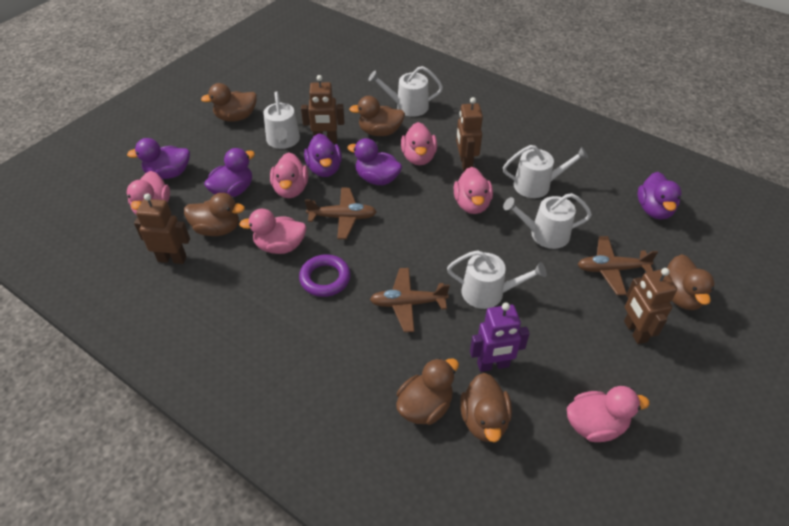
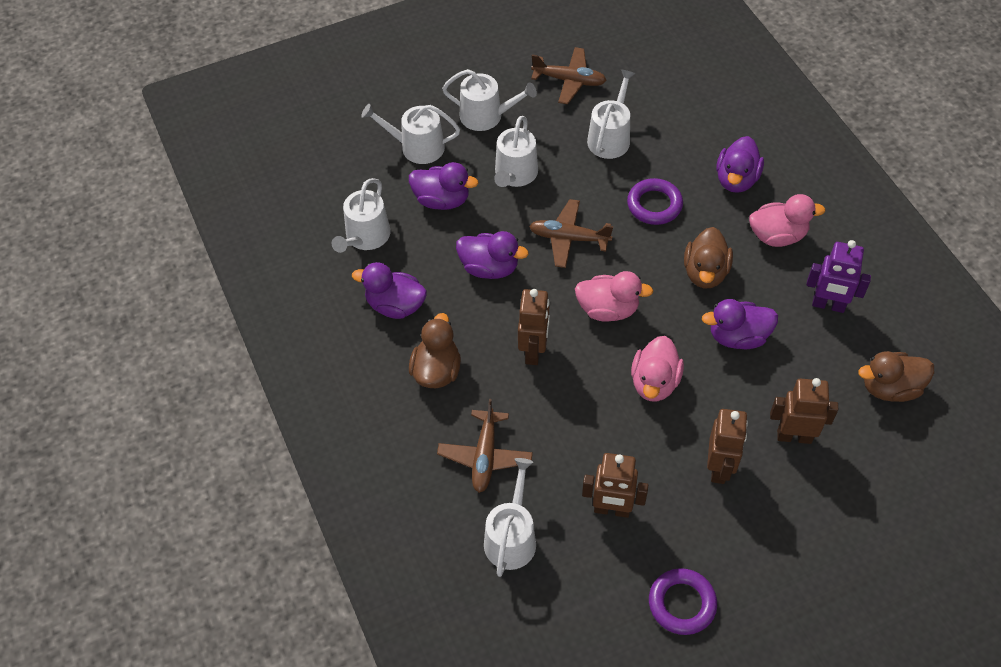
brown duck: [184,193,245,236] [201,83,257,121] [349,96,405,136] [396,358,459,425] [460,373,512,442] [667,254,715,310] = 6 -> [409,313,461,388] [684,227,733,288] [858,351,934,402] = 3
pink duck: [127,171,170,216] [239,209,306,254] [270,153,308,198] [401,122,437,165] [454,167,493,214] [567,386,650,442] = 6 -> [575,271,653,322] [631,336,684,402] [749,194,825,247] = 3
purple ring: [299,254,351,297] = 1 -> [627,178,683,225] [649,568,717,635] = 2
white watering can: [263,91,300,149] [369,66,443,117] [447,250,546,309] [503,145,588,198] [503,193,592,249] = 5 -> [332,178,391,253] [361,104,460,164] [442,69,537,131] [484,458,536,577] [494,116,538,187] [587,69,636,159] = 6

